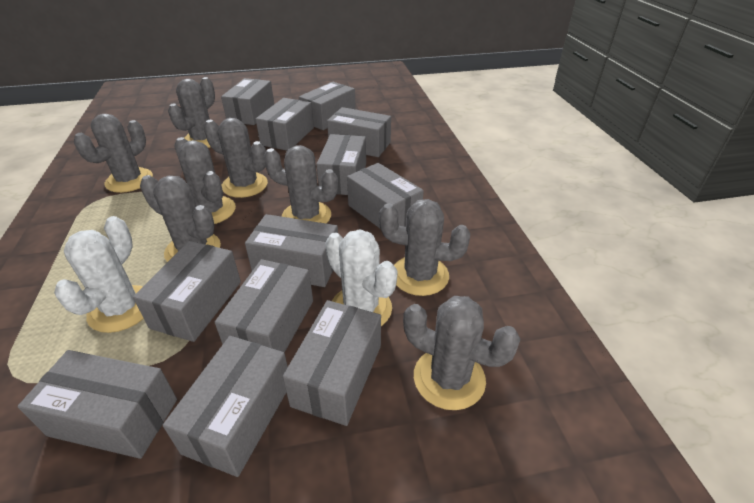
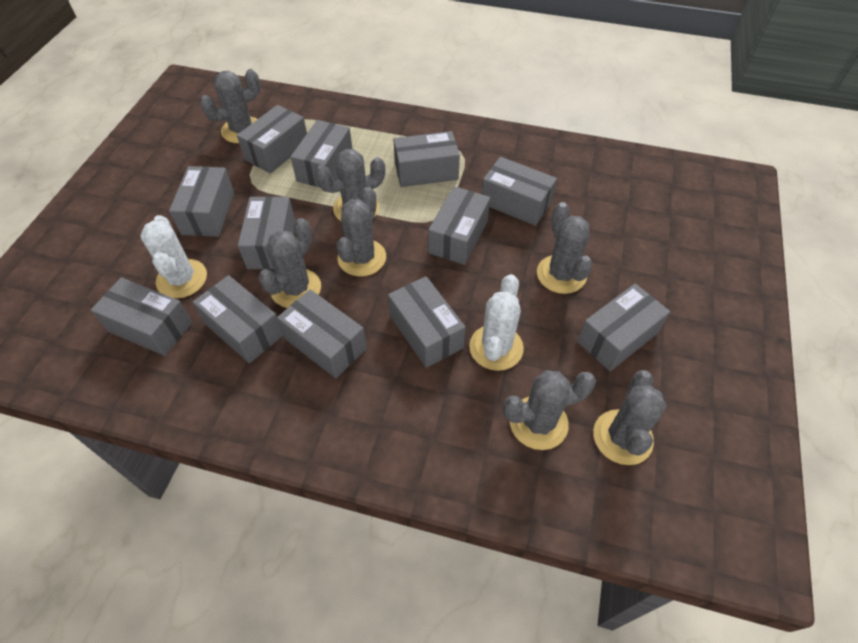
grey cactus: [74,114,153,193] [140,175,221,262] [168,77,215,148] [174,137,236,224] [204,118,268,198] [264,145,338,224] [379,199,470,296] [403,296,521,410] = 8 -> [200,69,260,143] [258,218,321,308] [315,149,385,221] [336,187,386,277] [503,370,596,450] [537,202,593,294] [593,370,667,465] = 7

